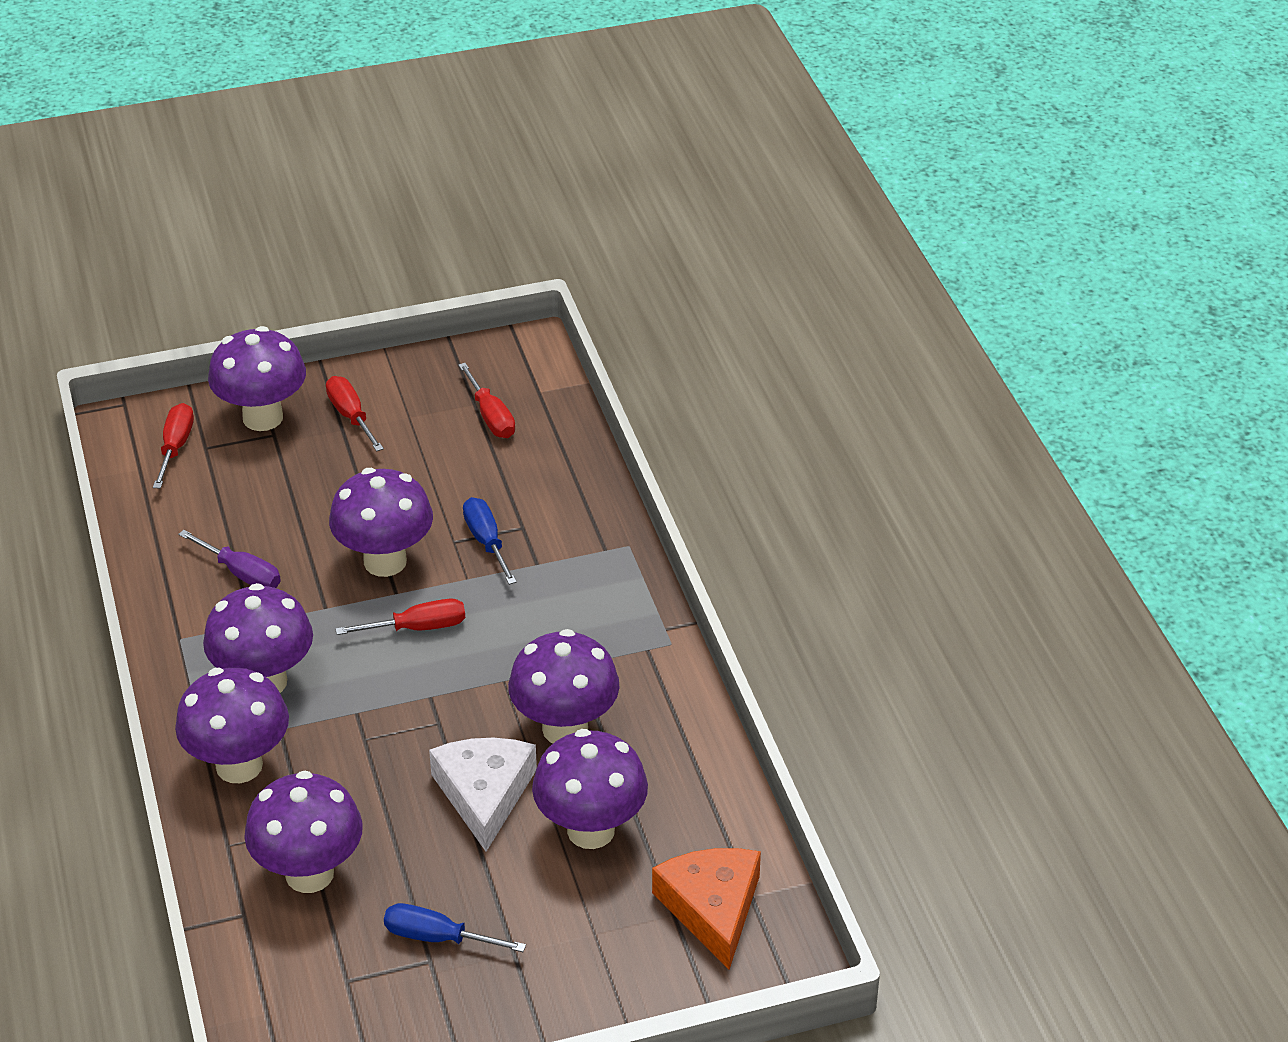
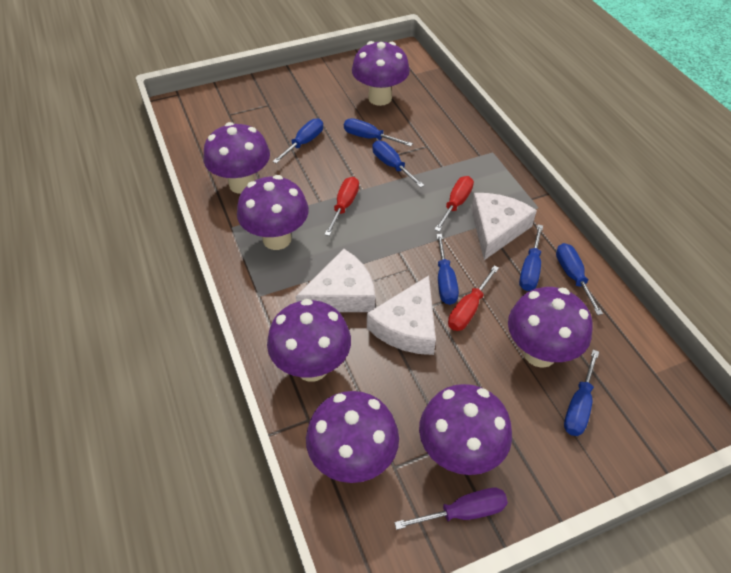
blue screwdriver: [384,903,526,952] [463,497,517,585] = 2 -> [272,118,323,164] [344,118,413,147] [372,140,425,188] [436,234,459,305] [519,224,543,291] [556,243,603,315] [564,350,599,436] = 7
orange cheese: [652,848,761,970] = 1 -> none = 0
red screwdriver: [153,403,194,489] [326,376,384,452] [335,599,465,635] [458,363,515,438] = 4 -> [324,177,359,236] [434,176,474,232] [448,266,499,331] = 3
white cheese: [429,738,537,852] = 1 -> [296,249,375,312] [367,276,436,355] [471,193,537,260] = 3

